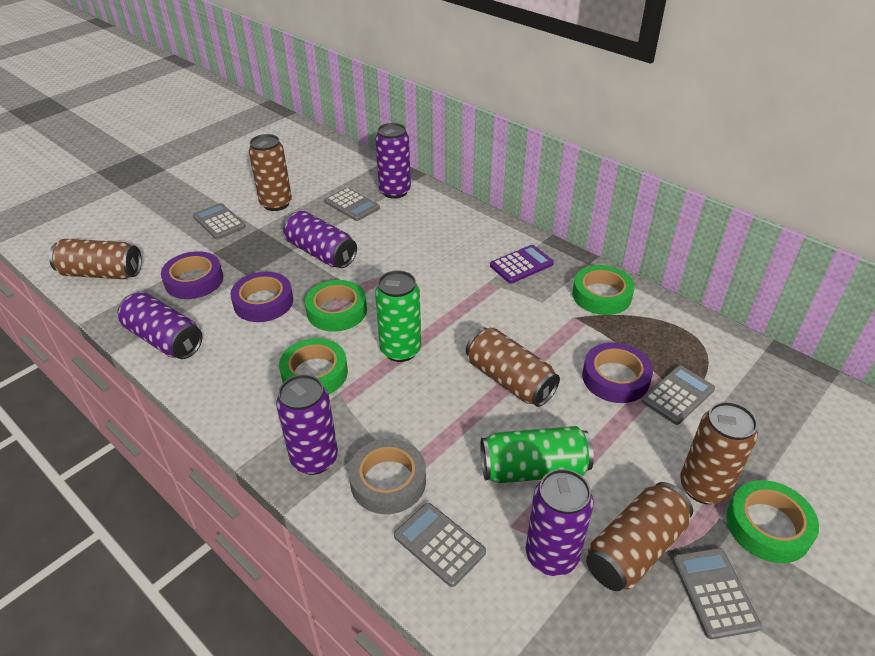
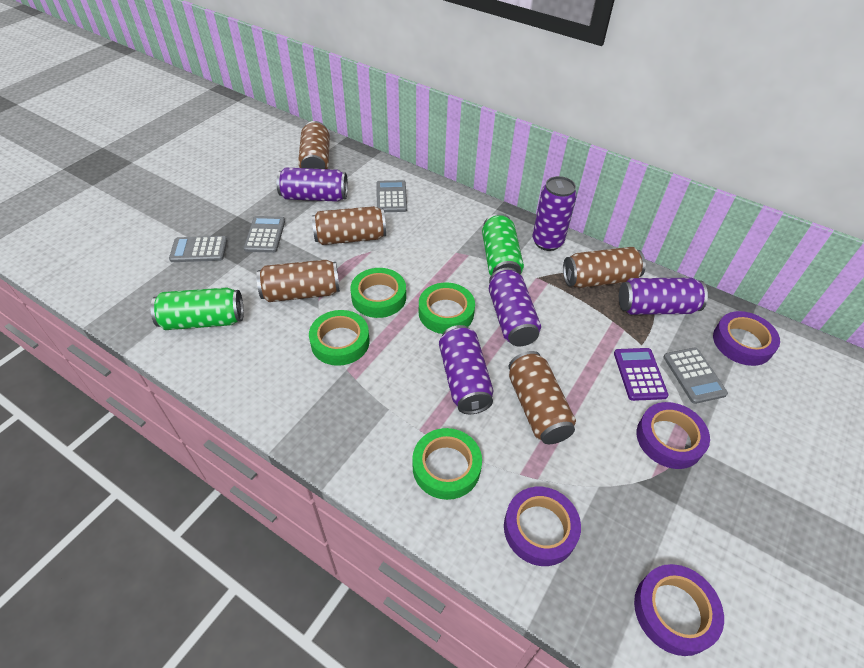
grey calculator: [193,203,246,239] [325,187,380,221] [394,503,486,587] [641,365,715,425] [673,548,762,639] = 5 -> [169,236,227,262] [244,216,285,253] [376,180,407,212] [663,347,728,404] = 4
grey tape: [349,439,426,514] = 1 -> none = 0
purple tape: [161,251,223,299] [230,272,293,322] [582,342,653,403] = 3 -> [504,487,581,566] [634,564,724,656] [637,402,710,469] [713,311,780,366] = 4

